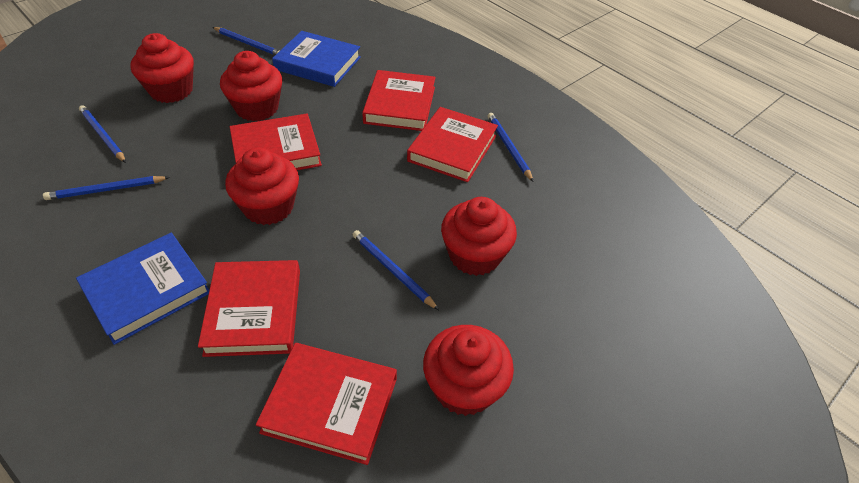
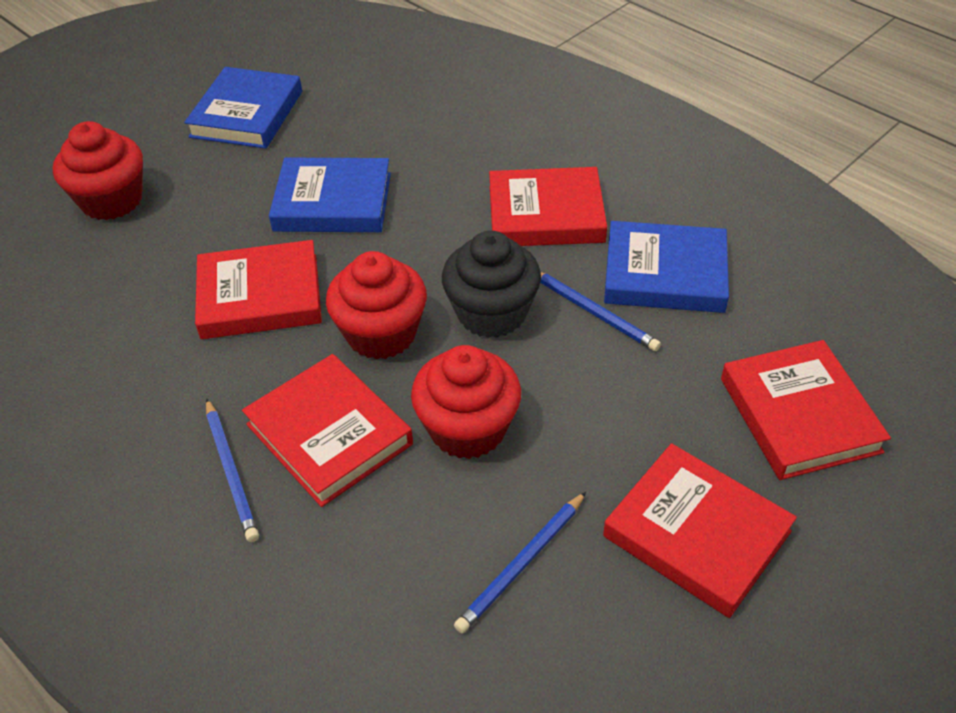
black cupcake: none = 0 -> [442,230,541,338] = 1
blue book: [76,233,209,345] [272,31,361,87] = 2 -> [184,67,302,149] [269,158,391,232] [604,221,729,313] = 3
blue pencil: [43,176,170,200] [79,105,126,163] [213,27,280,55] [352,230,439,310] [487,113,534,182] = 5 -> [206,398,259,542] [454,492,586,634] [540,272,661,351] = 3
red cupcake: [130,33,194,103] [220,51,283,121] [225,147,299,225] [423,325,514,416] [441,197,517,276] = 5 -> [53,121,143,220] [326,251,427,359] [411,345,521,459] = 3

